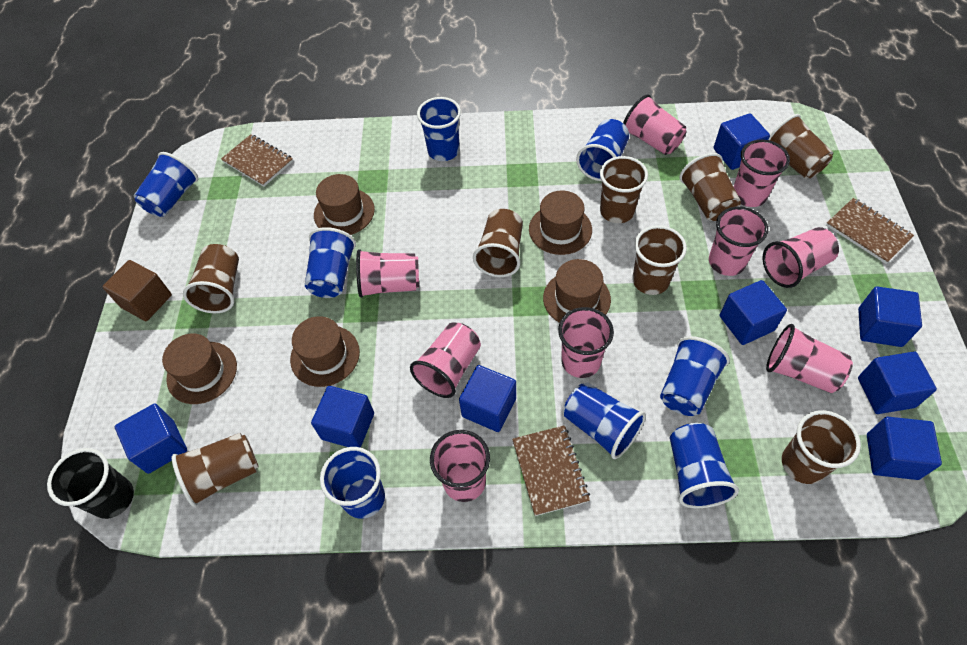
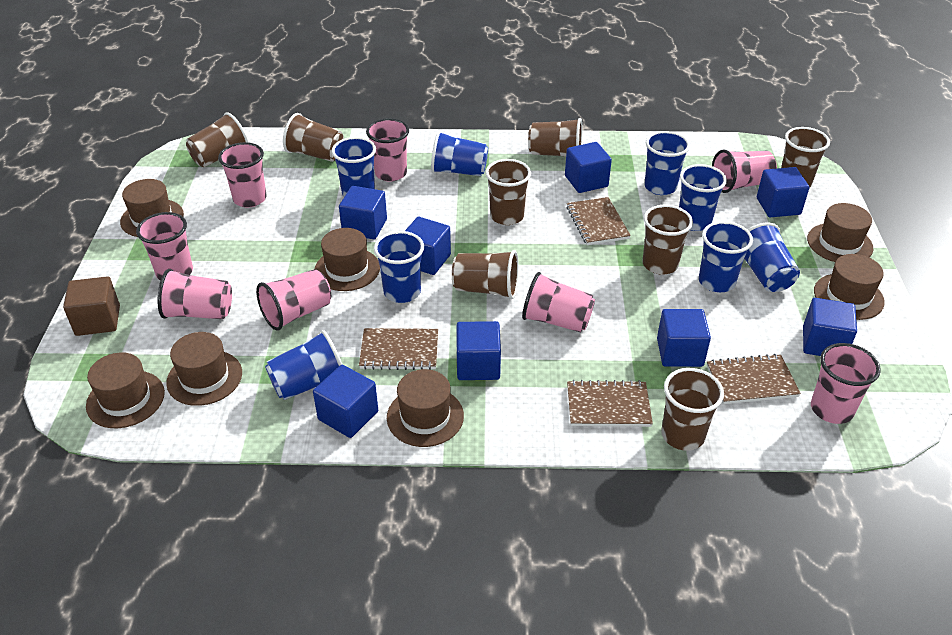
black cup: [47,448,134,519] = 1 -> none = 0
brown hat: [162,333,237,404] [290,316,360,387] [314,174,375,235] [529,190,592,255] [543,259,611,323] = 5 -> [86,353,165,428] [120,179,184,237] [166,332,242,406] [314,228,380,291] [387,369,464,447] [807,203,873,262] [814,254,885,320] = 7
brown notebook: [221,134,293,187] [512,425,590,516] [826,198,914,264] = 3 -> [359,328,438,370] [567,197,631,245] [567,380,653,427] [707,354,801,404] = 4
pink cup: [356,249,419,298] [410,322,481,398] [430,430,490,502] [558,307,614,378] [623,94,686,155] [709,206,768,276] [734,140,790,207] [763,227,839,288] [766,324,853,393] = 9 -> [136,212,193,281] [158,269,232,319] [218,142,266,207] [256,269,331,331] [366,118,409,182] [522,272,595,333] [712,149,777,193] [811,343,881,424] = 8

